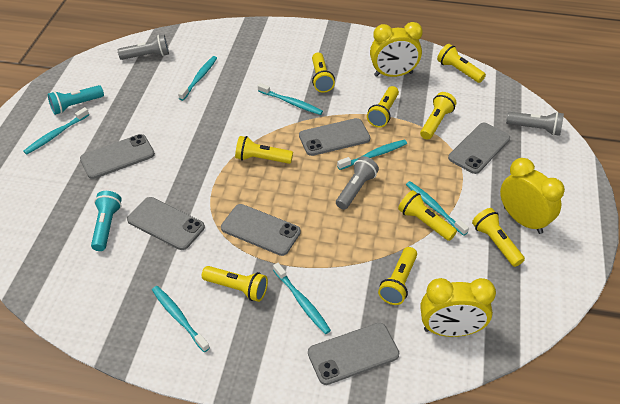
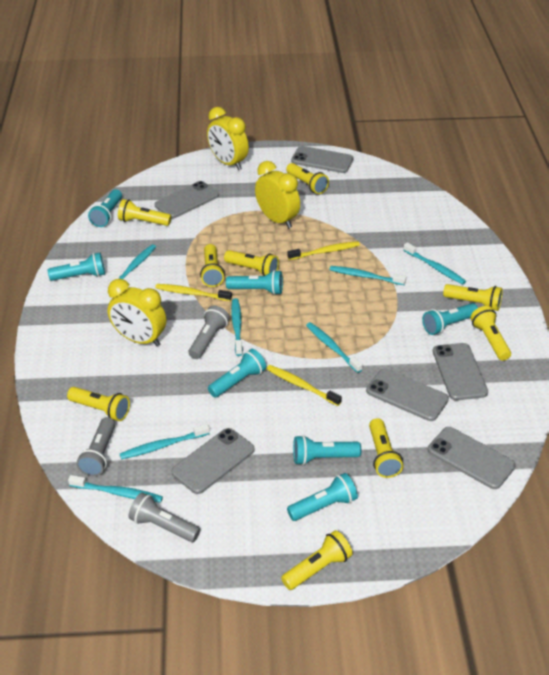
turquoise flashlight: [48,85,104,115] [91,191,122,251] = 2 -> [48,253,105,281] [88,189,122,227] [208,349,266,397] [226,270,283,295] [287,473,358,521] [293,435,361,465] [422,303,478,335] = 7
yellow toothbrush: none = 0 -> [155,284,232,301] [266,365,342,406] [288,241,360,260] = 3

